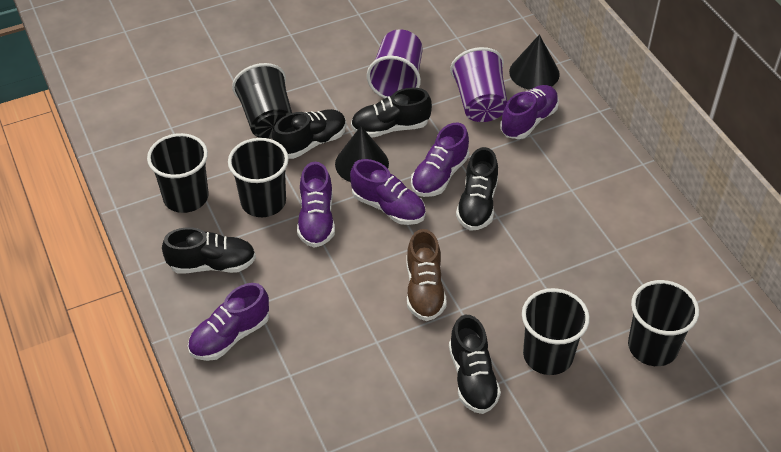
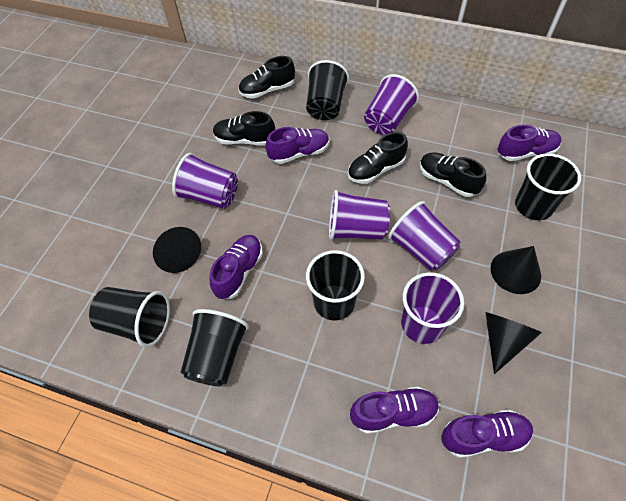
black cone: [335,126,389,182] [509,35,560,90] = 2 -> [153,227,201,273] [485,312,542,374] [491,246,541,294] = 3
black shoe: [162,227,256,273] [272,109,346,159] [351,88,432,138] [449,315,501,414] [456,147,498,231] = 5 -> [213,111,275,146] [238,56,295,99] [348,132,408,184] [420,152,486,197] = 4
brown shoe: [406,229,447,321] = 1 -> none = 0
purple cup: [367,29,423,98] [450,47,507,122] = 2 -> [172,153,238,209] [329,190,390,240] [364,74,419,135] [388,201,461,271] [401,272,464,344] = 5

